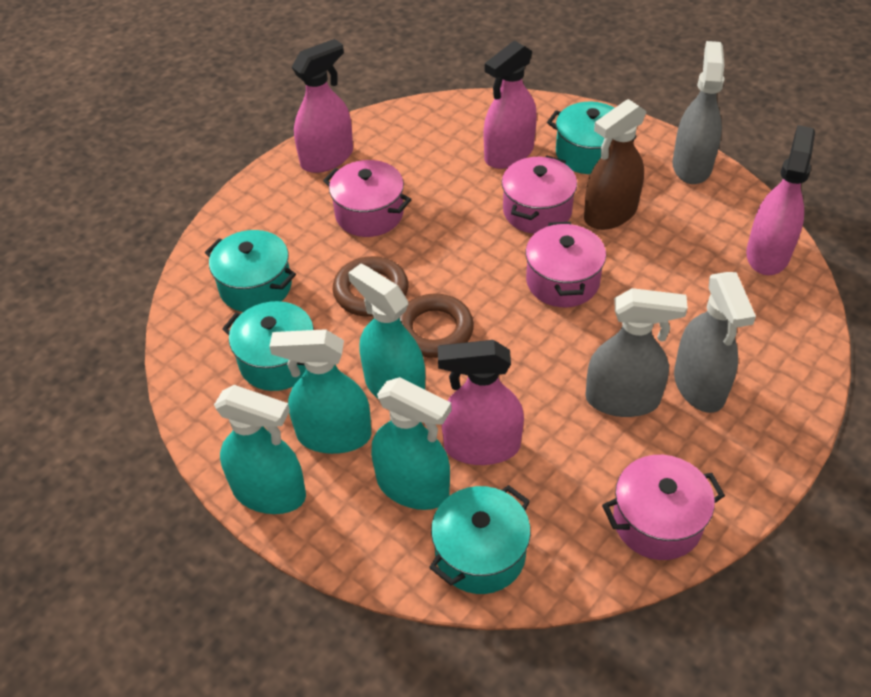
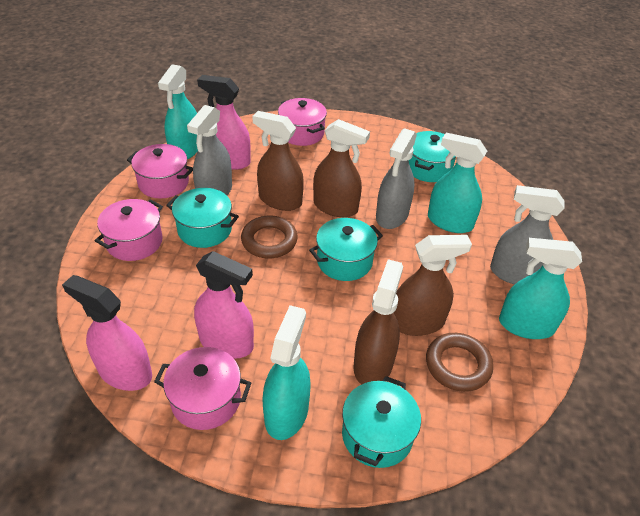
brown spray bottle: [584,99,647,230] = 1 -> [252,111,304,211] [313,119,370,217] [353,259,403,385] [394,235,472,336] = 4
pink spray bottle: [292,39,353,173] [438,340,524,465] [484,41,537,169] [746,125,815,275] = 4 -> [62,275,152,391] [194,251,254,359] [197,75,251,170] = 3

